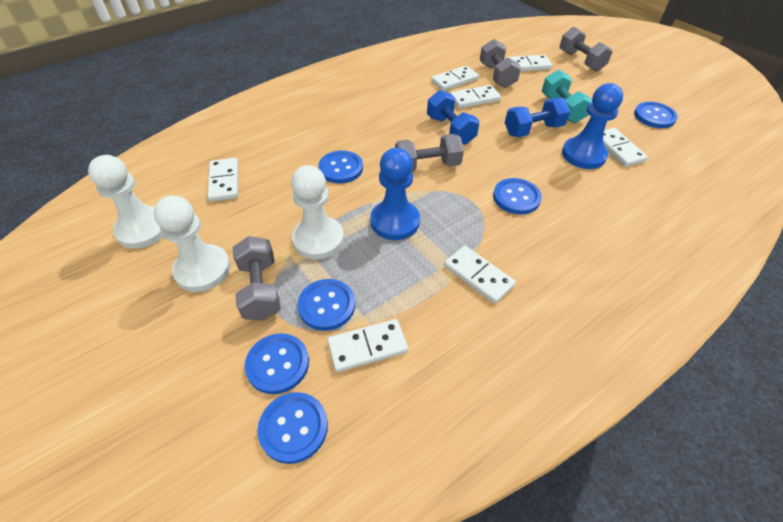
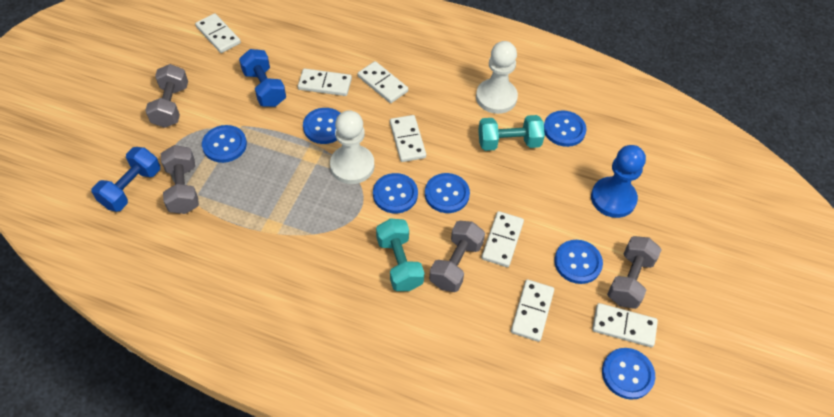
blue button: [245,333,309,394] [258,392,328,464] [297,279,355,331] [318,151,363,183] [493,178,542,215] [634,102,678,128] = 6 -> [202,125,247,163] [303,108,340,144] [373,173,418,213] [425,173,470,213] [544,110,587,147] [554,240,603,284] [602,348,655,400] = 7
blue pawn: [370,148,420,240] [562,83,623,169] = 2 -> [591,145,646,218] = 1
turquoise dumbbell: [542,70,592,123] = 1 -> [376,218,424,291] [478,115,545,151] = 2
white pawn: [88,155,163,248] [154,195,231,292] [291,165,344,259] = 3 -> [330,110,374,184] [476,41,518,114] = 2

